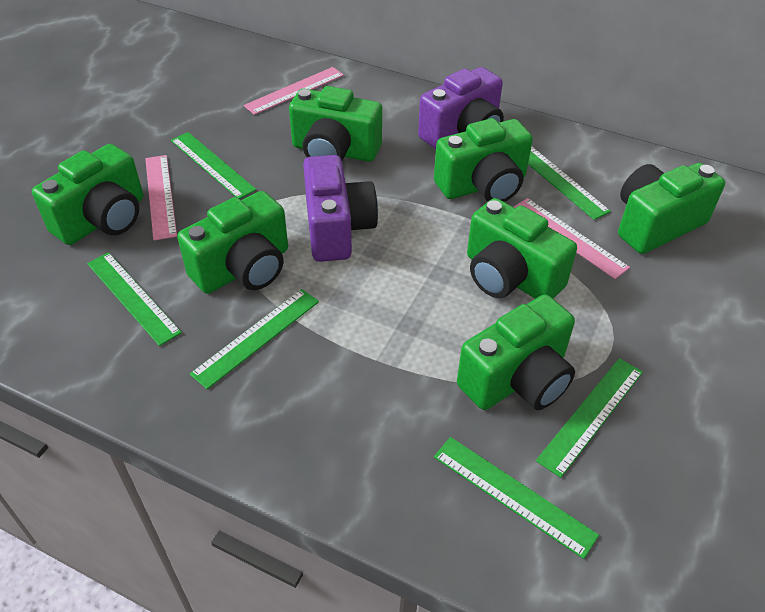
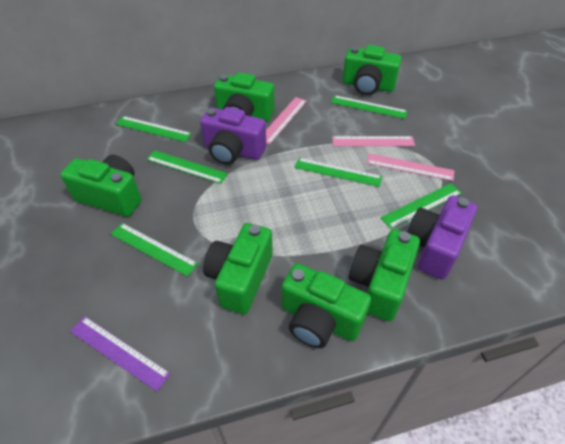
green camera: [32,144,143,245] [177,191,288,294] [289,86,382,162] [434,118,533,202] [457,294,575,410] [467,198,577,299] [618,163,725,254] = 7 -> [60,155,141,217] [203,223,273,314] [214,73,275,122] [282,263,371,348] [342,45,401,95] [349,229,420,321] = 6
purple ruler: none = 0 -> [70,316,171,392] = 1

